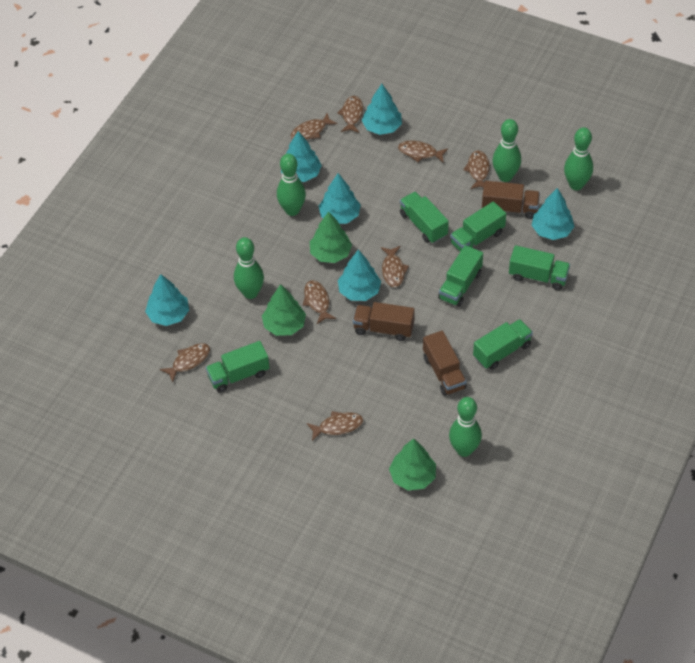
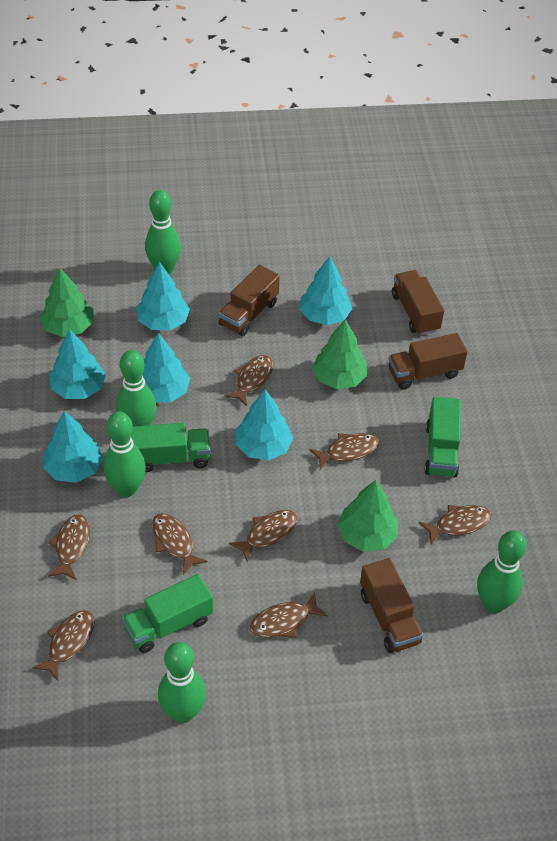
brown truck: [353,302,415,341] [423,331,467,396] [482,181,540,219] = 3 -> [219,265,280,336] [360,558,423,653] [388,333,468,390] [392,270,444,335] = 4
green truck: [206,341,269,393] [400,192,449,243] [438,245,483,307] [450,201,506,252] [473,319,533,370] [509,245,570,290] = 6 -> [122,574,213,653] [131,423,211,472] [425,397,461,477] = 3

